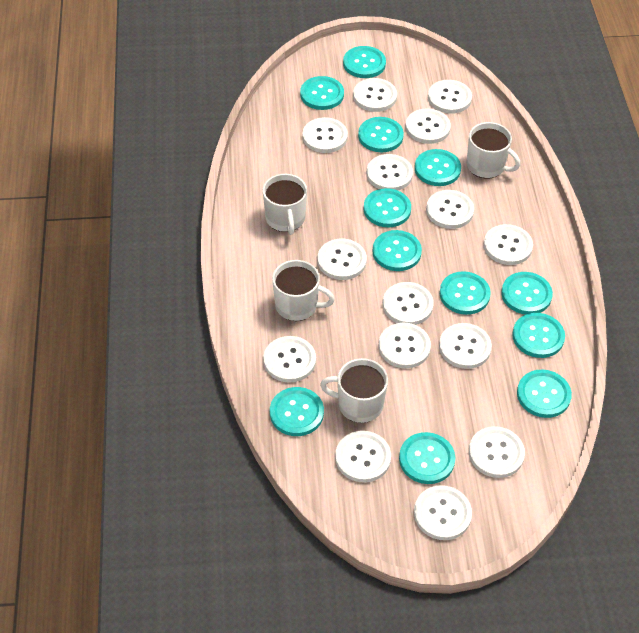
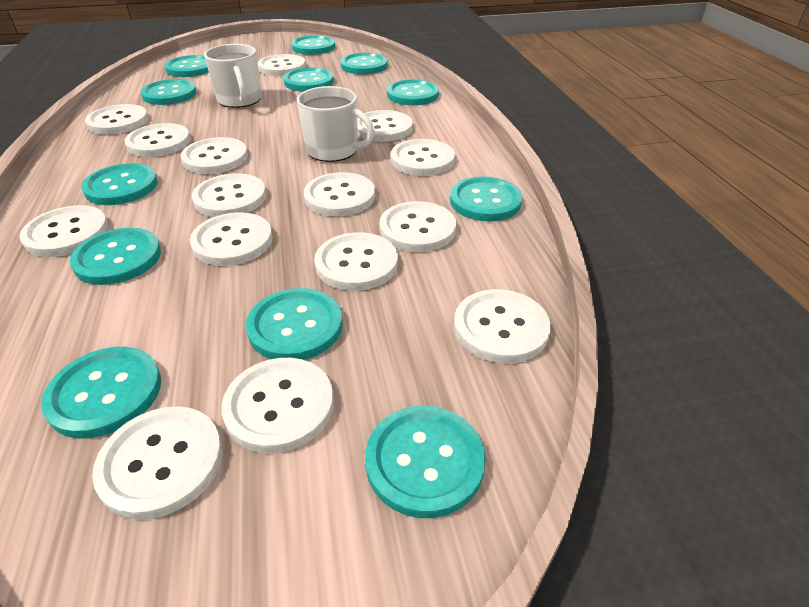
white mug: [263,174,307,235] [272,260,335,321] [320,358,388,423] [467,122,520,179] = 4 -> [204,44,262,108] [297,86,375,162] = 2

